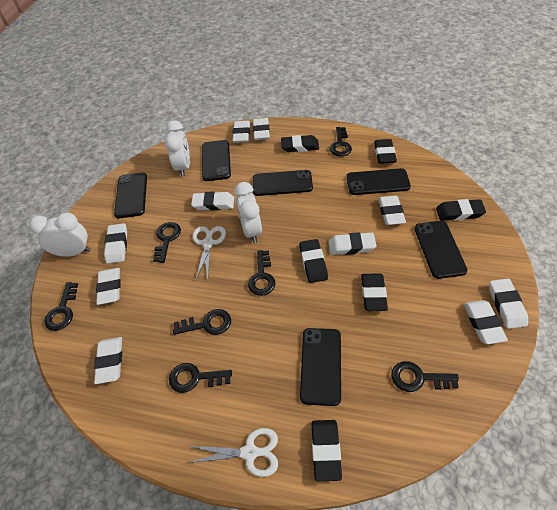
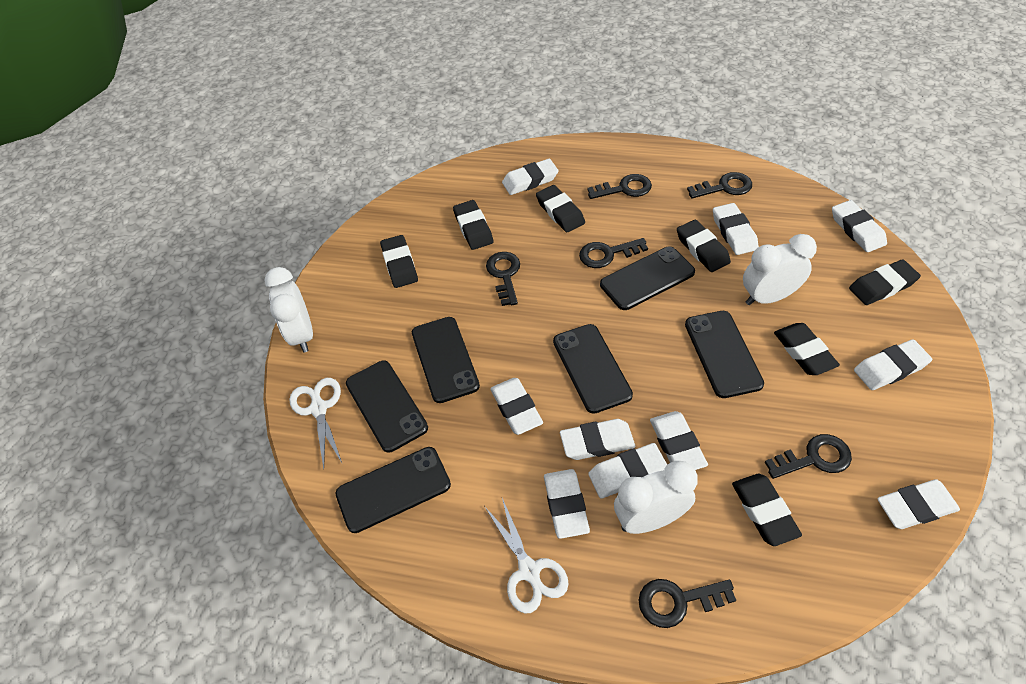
black eraser: [281,135,319,152] [300,239,328,283] [312,420,342,481] [361,273,388,311] [374,139,397,164] [436,199,486,220] = 6 -> [380,235,418,288] [453,200,494,250] [536,185,585,232] [677,220,731,272] [732,474,802,546] [774,323,840,375] [849,259,921,305] = 7
black key: [44,282,78,331] [153,222,181,263] [169,363,232,393] [173,309,231,335] [248,250,275,296] [330,127,352,157] [391,361,459,392] = 7 -> [486,252,520,306] [579,238,648,268] [587,174,652,199] [638,579,736,628] [687,172,752,198] [765,434,852,479] = 6

